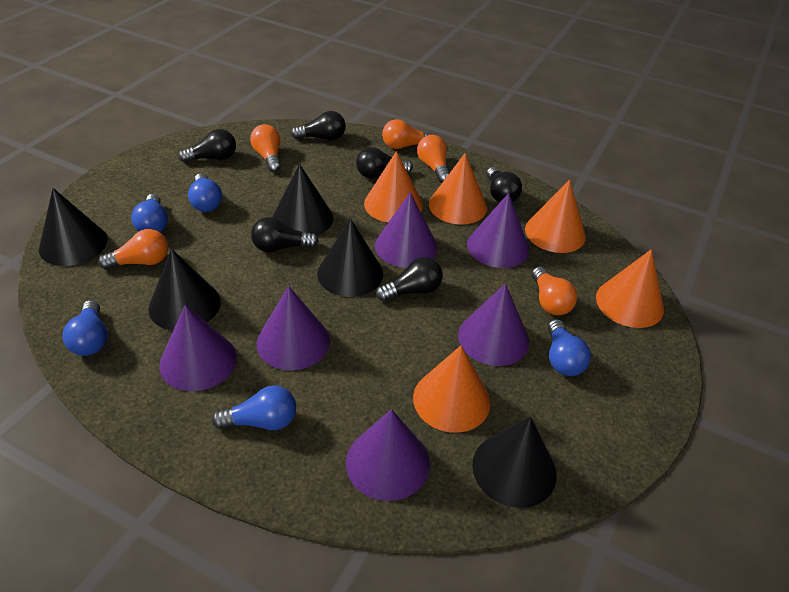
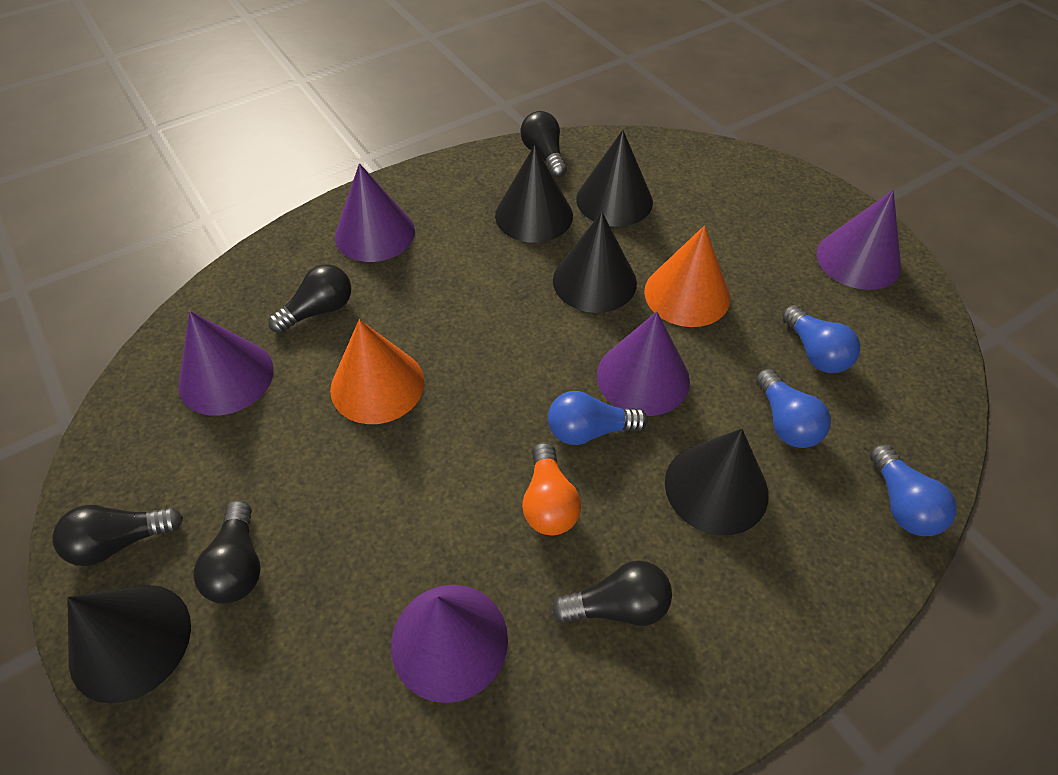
black light bulb: [178,129,236,163] [251,217,319,252] [291,111,346,140] [356,147,413,179] [376,257,443,301] [487,167,522,203] = 6 -> [52,505,183,566] [193,501,261,604] [268,264,351,333] [520,111,567,178] [552,560,672,626] = 5
blue light bulb: [62,300,108,356] [131,194,168,232] [188,173,222,212] [212,385,296,430] [548,319,591,376] = 5 -> [548,391,648,445] [756,369,831,448] [782,305,861,373] [870,444,957,536] = 4
orange cone: [364,151,423,222] [413,346,491,433] [429,153,487,225] [525,180,586,253] [596,249,664,328] = 5 -> [330,320,424,424] [644,225,730,327] = 2
orange light bulb: [98,229,168,270] [250,124,281,173] [382,119,434,149] [417,135,450,183] [532,266,577,315] = 5 -> [522,442,581,535] = 1
purple cone: [159,305,237,391] [257,286,330,370] [346,409,430,501] [375,192,438,268] [458,283,529,366] [467,193,529,268] = 6 -> [178,311,273,416] [335,163,415,262] [391,585,508,703] [597,312,690,416] [817,190,901,290] = 5

